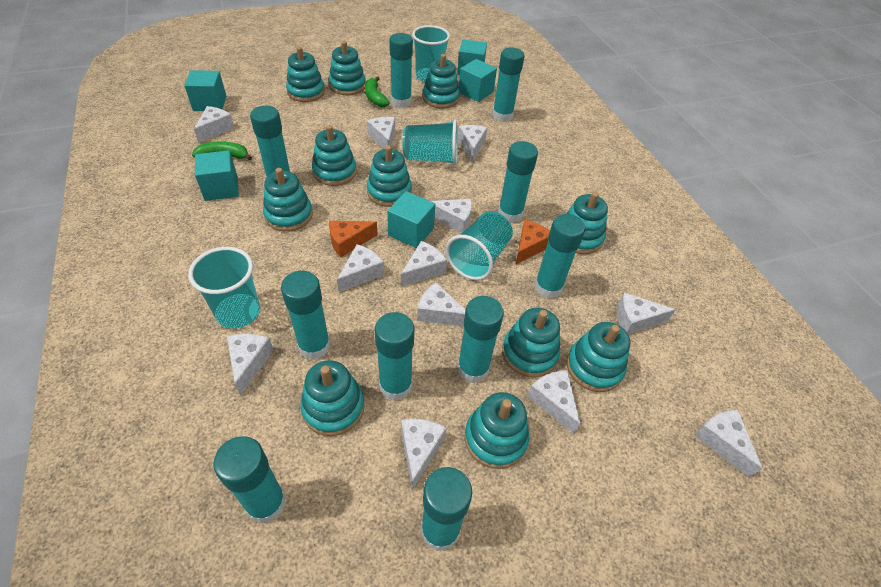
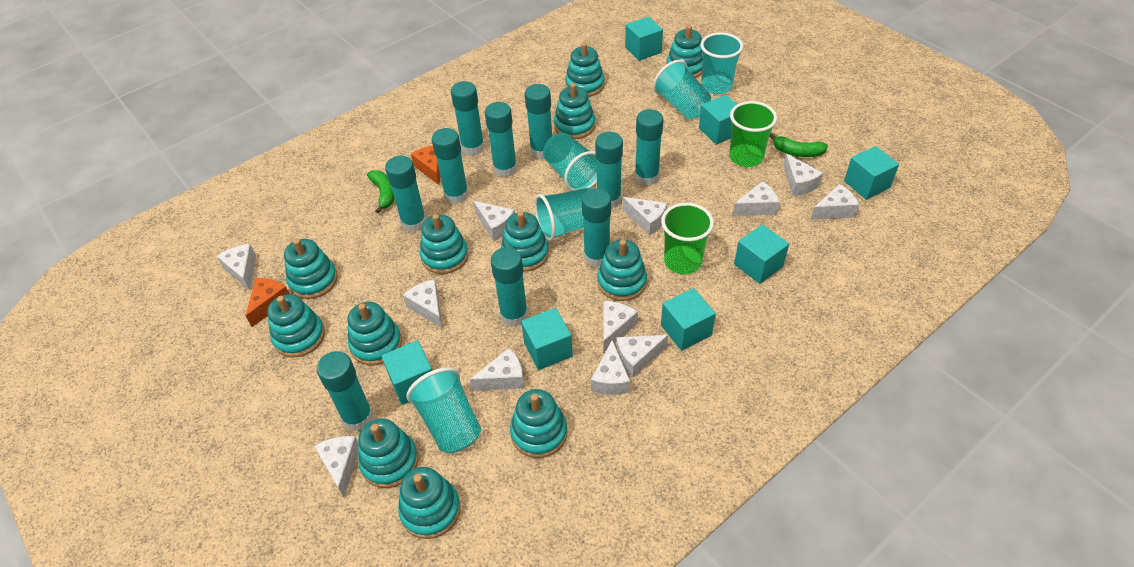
green cup: none = 0 -> [661,203,714,274] [729,101,777,167] = 2
turquoise cube: [184,70,226,111] [195,150,239,201] [387,191,435,248] [457,39,487,75] [459,59,497,102] = 5 -> [381,340,432,405] [521,308,573,370] [625,17,663,61] [661,288,716,351] [699,95,737,144] [734,224,789,284] [844,146,899,200] = 7
turquoise cup: [188,247,260,329] [402,120,458,165] [412,25,450,82] [446,211,513,280] = 4 -> [406,367,481,453] [534,187,592,242] [543,133,597,191] [653,60,711,119] [700,32,743,94] = 5
turquoise stacking toy: [263,168,313,232] [286,47,325,102] [300,360,365,436] [312,125,357,186] [329,41,366,95] [367,145,412,207] [423,54,460,109] [464,392,529,469] [502,308,560,378] [566,192,608,254] [566,322,630,392] = 11 -> [267,294,325,358] [284,239,338,299] [348,302,402,365] [358,419,419,488] [398,467,461,539] [420,214,468,274] [501,211,549,272] [510,389,567,458] [554,83,595,139] [565,43,605,97] [597,239,647,301] [666,25,703,78] = 12

